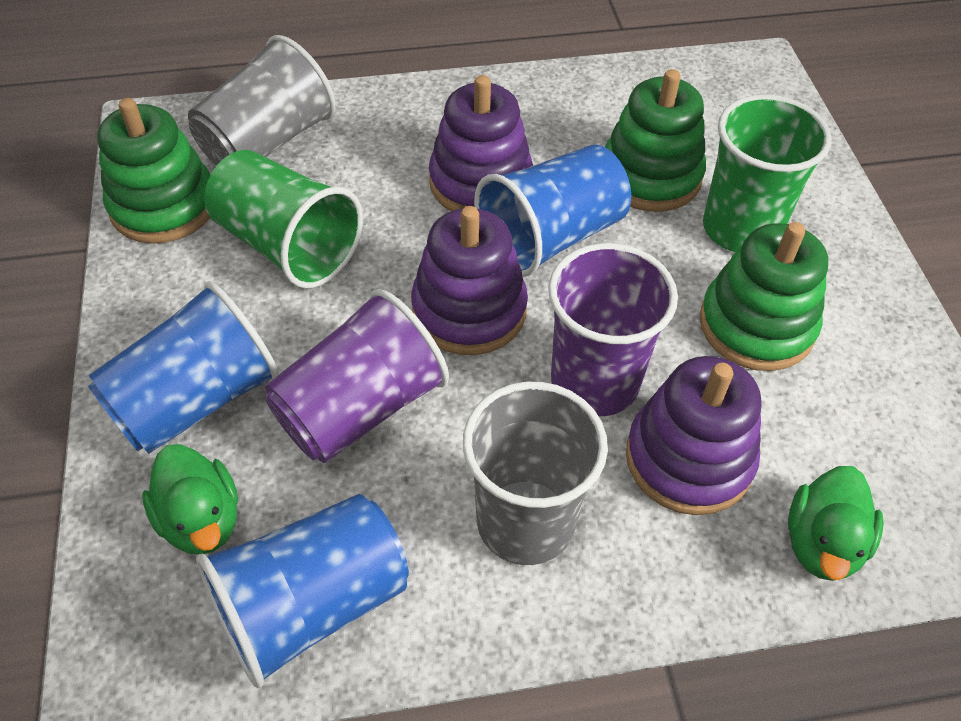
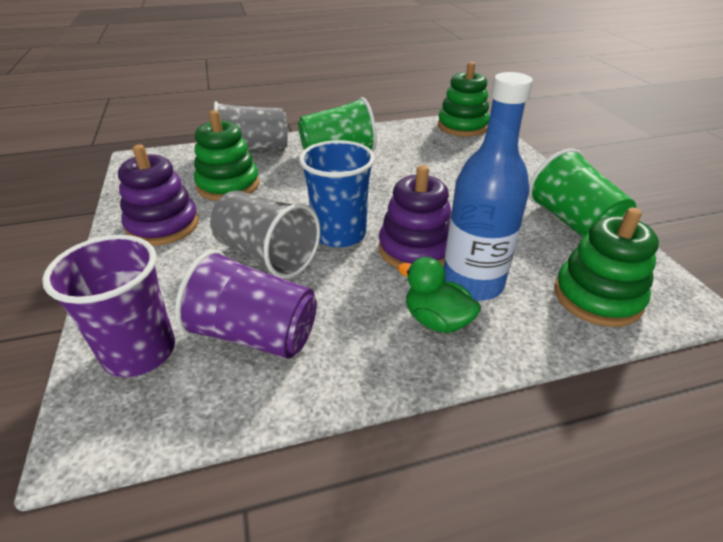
blue bottle: none = 0 -> [444,72,533,301] = 1
blue cup: [88,281,279,454] [196,494,409,688] [474,145,631,277] = 3 -> [299,140,375,247] = 1
green duck: [142,444,238,555] [788,466,884,581] = 2 -> [398,257,481,333] = 1
purple stacking toy: [411,206,528,355] [429,75,533,211] [626,356,762,515] = 3 -> [118,144,199,246] [378,165,451,268] = 2

